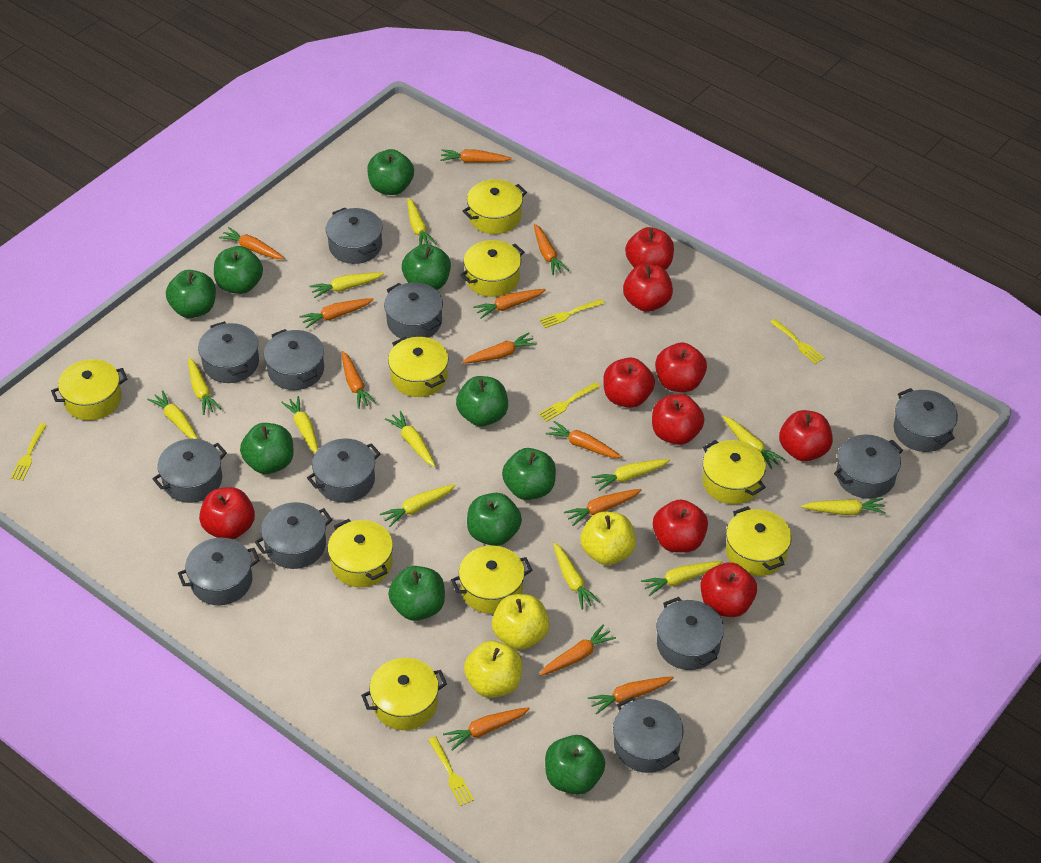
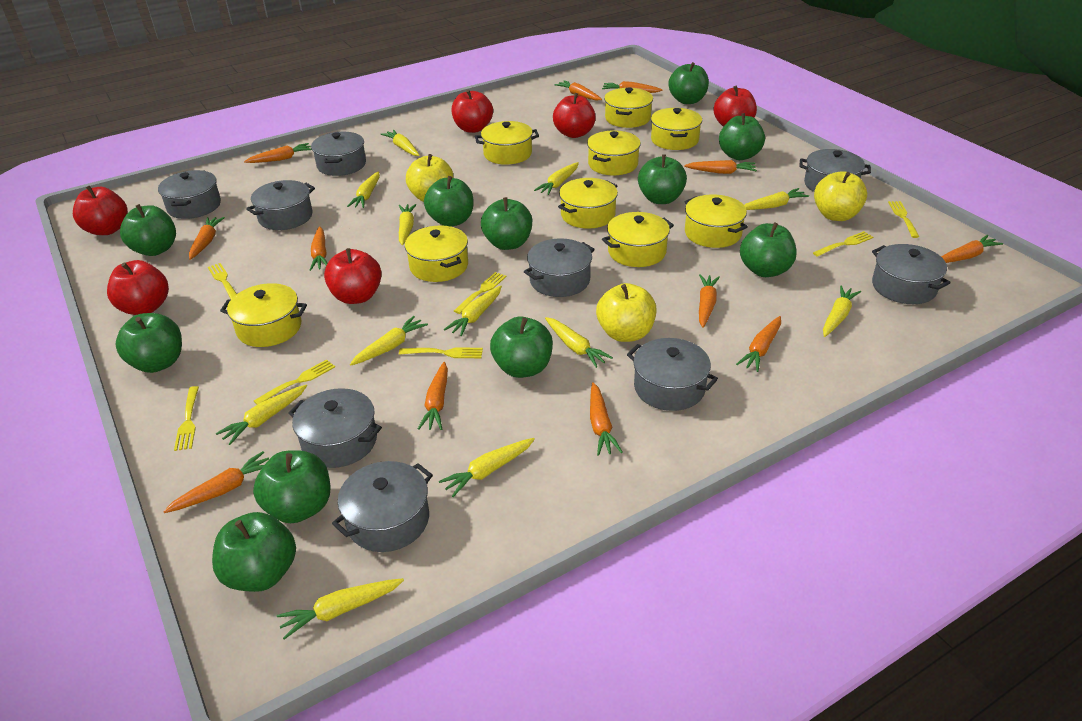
green apple: [166,270,216,318] [214,246,263,294] [240,423,294,474] [367,149,414,195] [388,566,445,621] [402,244,451,290] [456,376,508,426] [467,493,522,546] [502,448,556,500] [545,735,605,795] = 10 -> [115,313,182,373] [120,204,176,256] [212,512,296,592] [253,450,331,523] [424,176,473,227] [481,197,532,250] [490,317,553,378] [638,154,687,204] [668,62,709,104] [719,113,765,160] [740,222,796,277] = 11
grey pot: [152,439,227,503] [178,538,260,605] [198,321,259,383] [255,502,332,569] [264,329,324,390] [307,438,381,503] [326,208,382,264] [384,282,443,338] [613,696,684,773] [657,597,724,670] [834,435,903,499] [894,388,958,452] = 12 -> [158,170,221,219] [246,180,315,230] [288,388,382,468] [311,132,366,176] [332,461,433,552] [524,239,595,297] [627,338,718,411] [799,149,871,192] [872,244,951,304] = 9
red apple: [199,487,255,539] [603,358,655,408] [623,264,673,312] [625,227,674,270] [652,394,704,445] [653,499,708,553] [655,342,707,392] [700,562,757,617] [779,410,833,461] = 9 -> [73,186,128,235] [107,260,169,315] [324,248,382,304] [452,90,493,133] [553,93,596,138] [713,86,757,127] = 6
yellow fork: [10,423,47,481] [428,736,474,806] [538,382,600,422] [539,299,604,328] [770,319,824,364] = 5 -> [174,386,199,451] [208,263,237,299] [254,360,335,404] [399,347,483,358] [454,272,506,314] [813,231,874,257] [888,201,919,238] = 7

